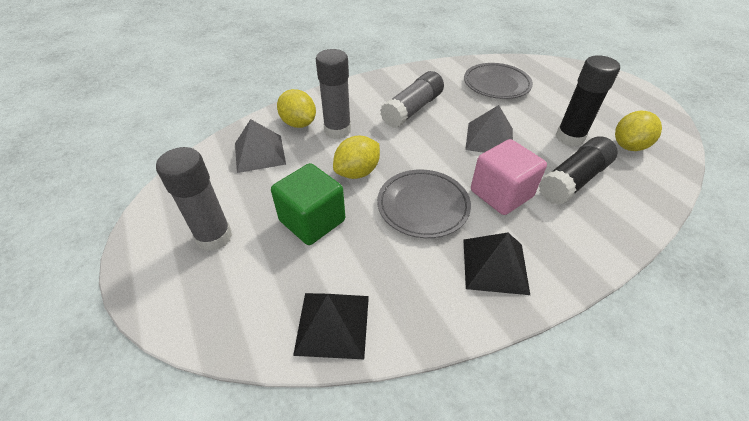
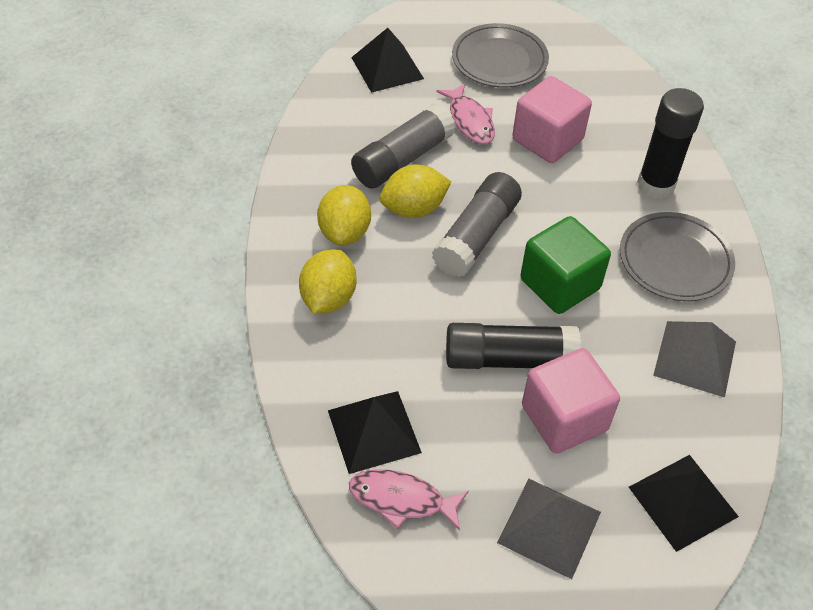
black pyramid: [293,293,369,359] [463,233,530,295] = 2 -> [328,391,422,474] [351,28,424,93] [629,455,739,552] = 3
grey glue stick: [156,147,232,251] [316,49,351,139] [380,71,444,128] = 3 -> [351,103,456,189] [432,172,522,278] = 2
pink cube: [471,139,547,215] = 1 -> [512,76,592,163] [522,348,620,453] = 2
pink fish: none = 0 -> [349,470,469,531] [436,83,495,144] = 2

